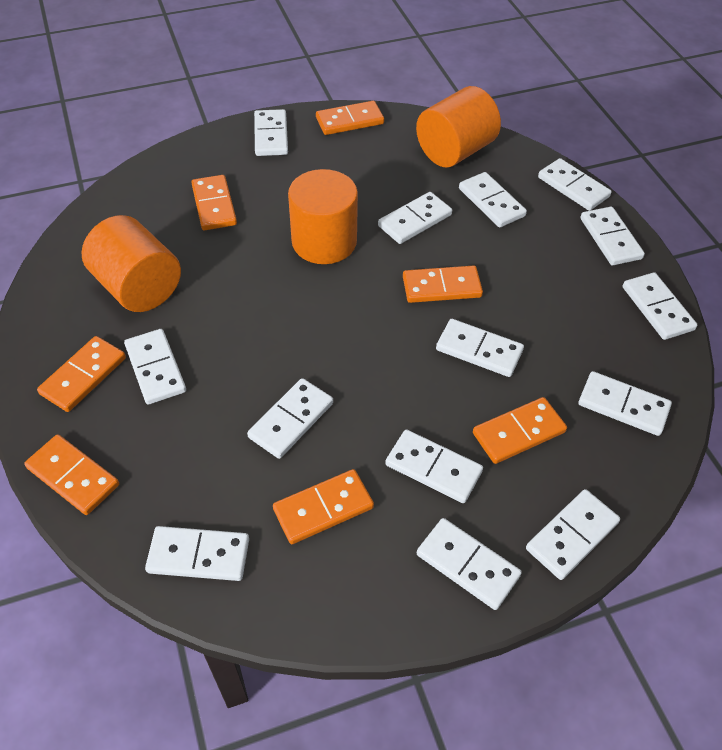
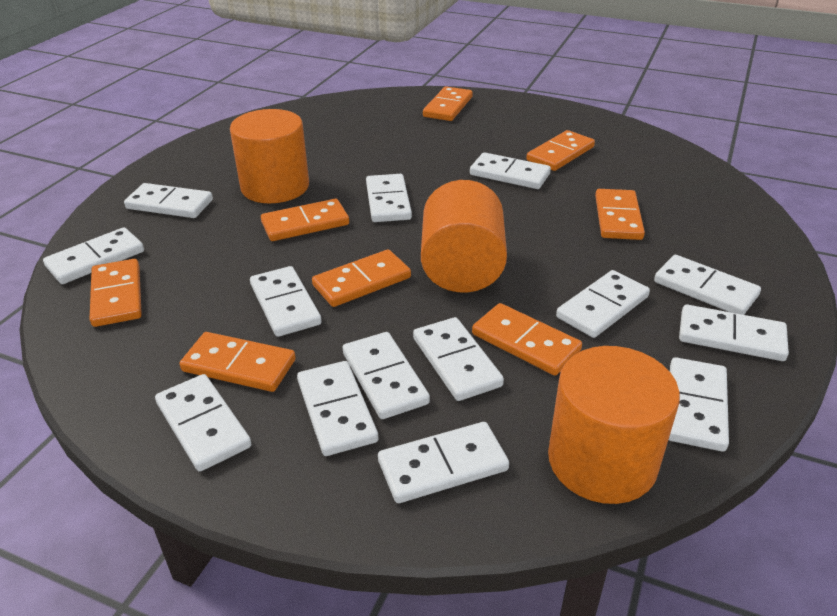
orange domino: [24,434,119,515] [37,336,126,412] [191,175,237,231] [273,469,374,544] [316,101,384,135] [403,265,483,303] [473,397,567,464] = 7 -> [89,259,142,327] [180,332,296,392] [261,199,349,241] [312,249,411,307] [423,86,473,121] [472,303,582,376] [527,130,595,171] [595,189,645,240] = 8

